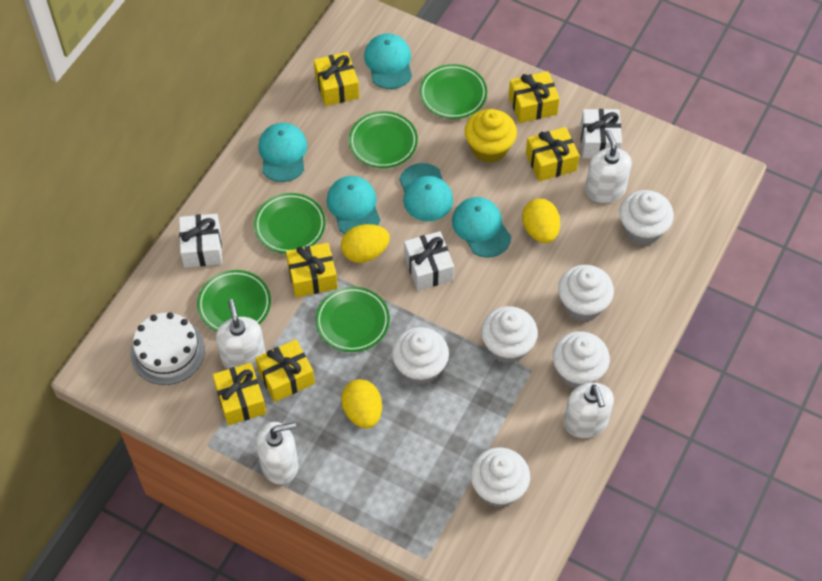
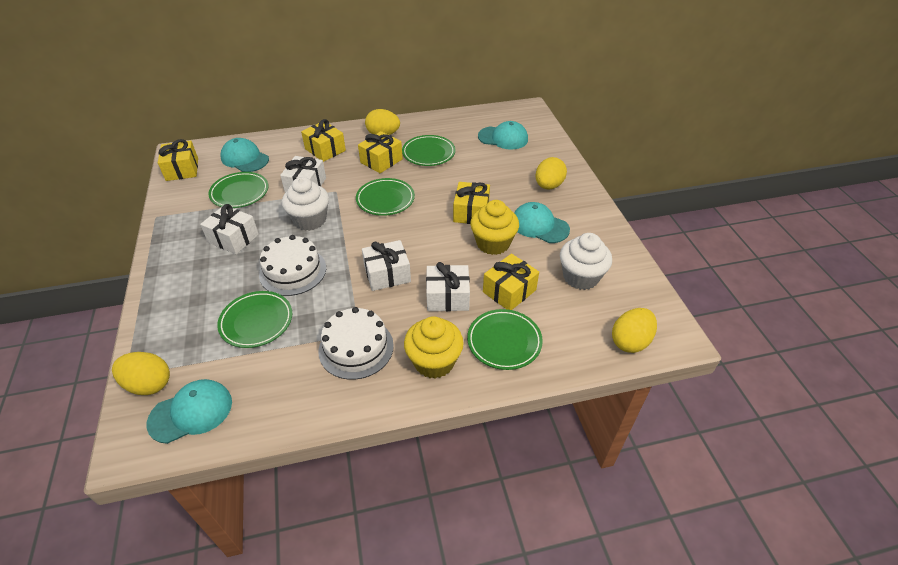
turquoise cap: [258,123,307,182] [327,176,380,234] [364,34,412,89] [399,163,453,221] [452,197,511,258] = 5 -> [147,379,232,444] [220,138,269,172] [478,121,528,150] [514,202,570,243] = 4
white cake: [130,312,205,385] = 1 -> [259,235,326,296] [318,307,394,380] = 2
white cupcake: [392,327,449,385] [470,448,530,507] [481,306,538,364] [553,331,610,389] [558,265,614,321] [619,190,674,245] = 6 -> [282,177,329,231] [560,233,612,290] = 2
white gift: [179,214,222,268] [404,231,454,291] [580,109,622,158] = 3 -> [200,204,259,254] [280,156,326,193] [362,240,411,291] [426,262,470,311] = 4
white soap dispenser: [216,299,265,369] [256,422,298,485] [564,383,614,438] [585,129,632,203] = 4 -> none = 0
yellow cupcake: [465,109,517,163] = 1 -> [404,316,464,379] [470,200,519,255] = 2
yellow egg: [341,224,390,263] [341,379,382,428] [522,198,560,243] = 3 -> [112,352,170,395] [365,109,400,135] [536,157,567,190] [612,308,657,353] = 4
yellow gift: [213,363,266,425] [256,339,315,402] [286,243,338,297] [314,52,359,106] [509,71,560,123] [526,127,579,182] = 6 -> [158,139,198,181] [301,119,346,162] [358,131,403,173] [453,182,490,224] [483,253,539,310] = 5

